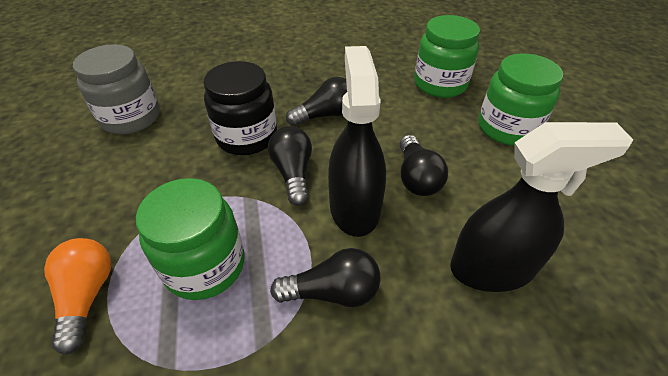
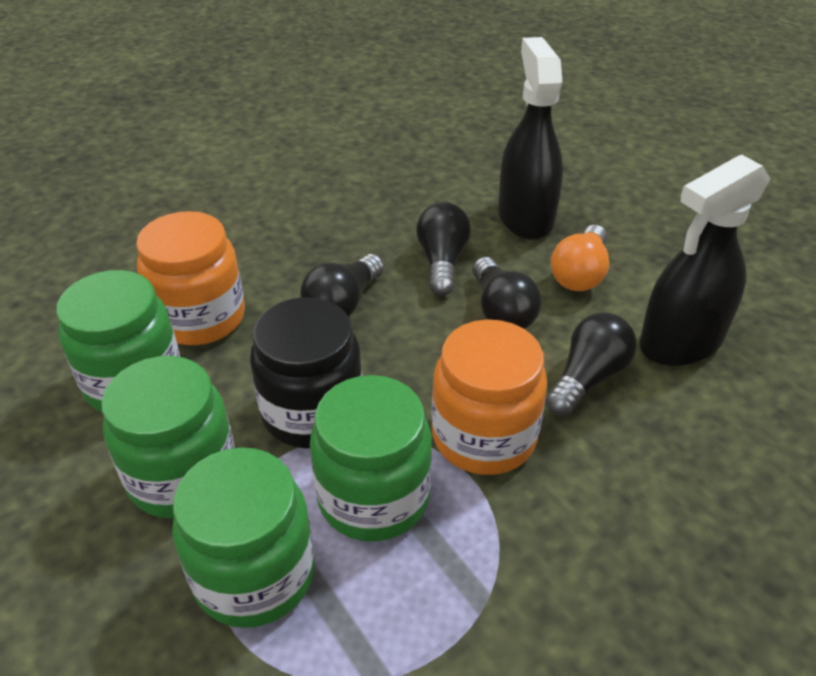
green jar: [136,178,245,300] [414,15,480,98] [479,53,563,146] = 3 -> [56,270,180,412] [101,356,235,518] [172,447,315,628] [310,375,432,541] = 4
grey jar: [73,44,160,134] = 1 -> none = 0
orange jar: none = 0 -> [136,211,245,345] [432,319,547,475] = 2

